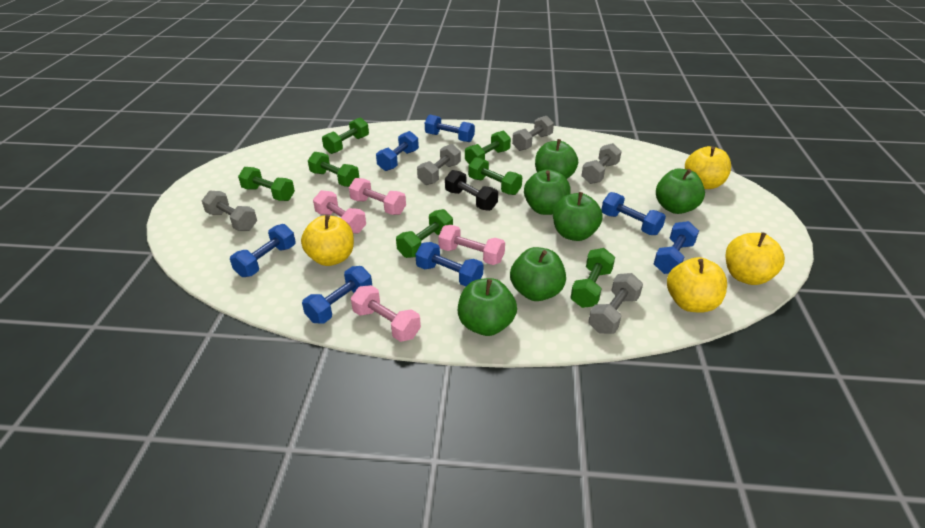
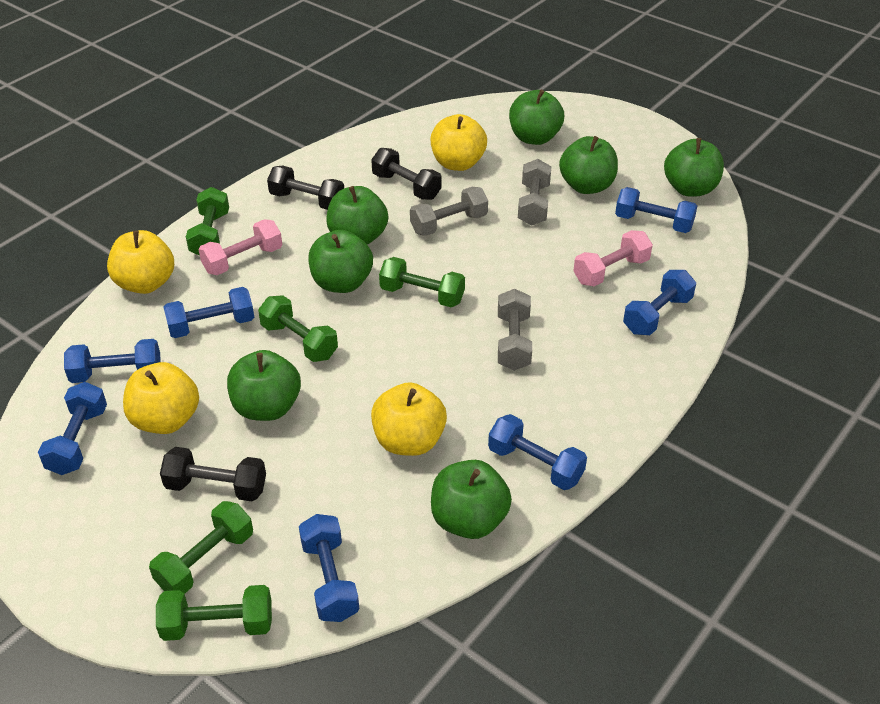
black dumbbell: [445,170,498,211] = 1 -> [160,447,266,501] [267,166,344,210] [371,148,442,200] = 3
green apple: [458,278,517,336] [510,247,566,301] [524,169,571,215] [535,139,578,179] [553,192,602,241] [656,169,705,214] = 6 -> [227,350,301,421] [308,230,373,293] [326,186,388,245] [431,460,512,539] [509,89,564,145] [559,136,618,194] [664,138,724,197] = 7
green dumbbell: [238,167,295,201] [308,152,359,187] [322,117,369,154] [396,209,453,258] [465,130,511,164] [468,157,522,195] [571,248,615,308] = 7 -> [149,501,253,594] [156,585,272,641] [186,187,229,256] [258,295,338,362] [379,257,465,307] = 5
grey dumbbell: [202,191,257,231] [417,144,461,185] [512,116,554,151] [581,143,622,184] [588,273,643,334] = 5 -> [410,187,488,236] [498,289,532,371] [518,159,552,226] = 3
pink dumbbell: [313,190,366,233] [349,178,406,215] [351,285,421,342] [438,225,505,265] = 4 -> [198,219,282,275] [573,230,653,286] = 2

